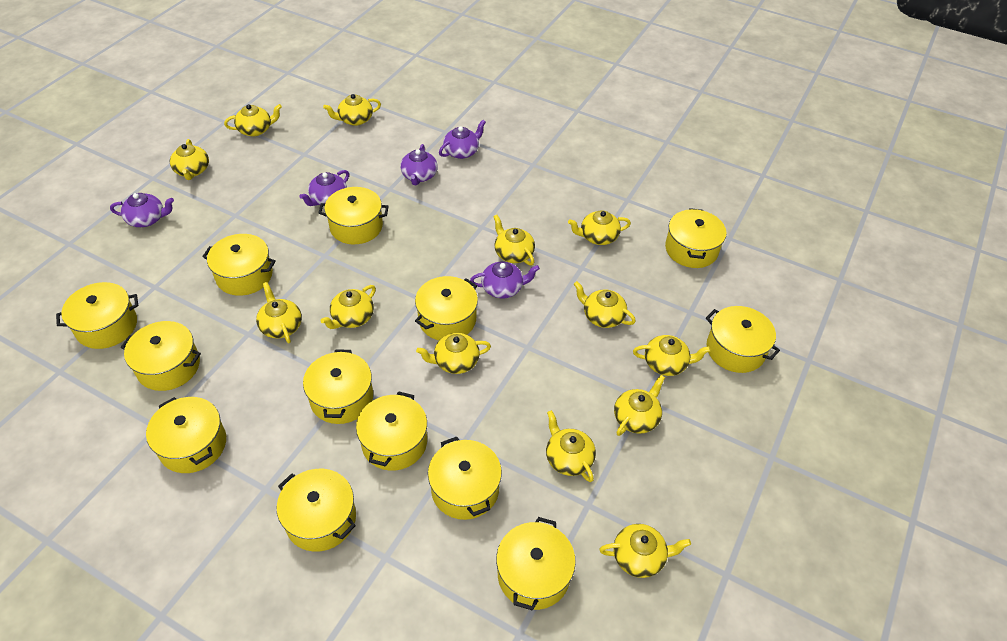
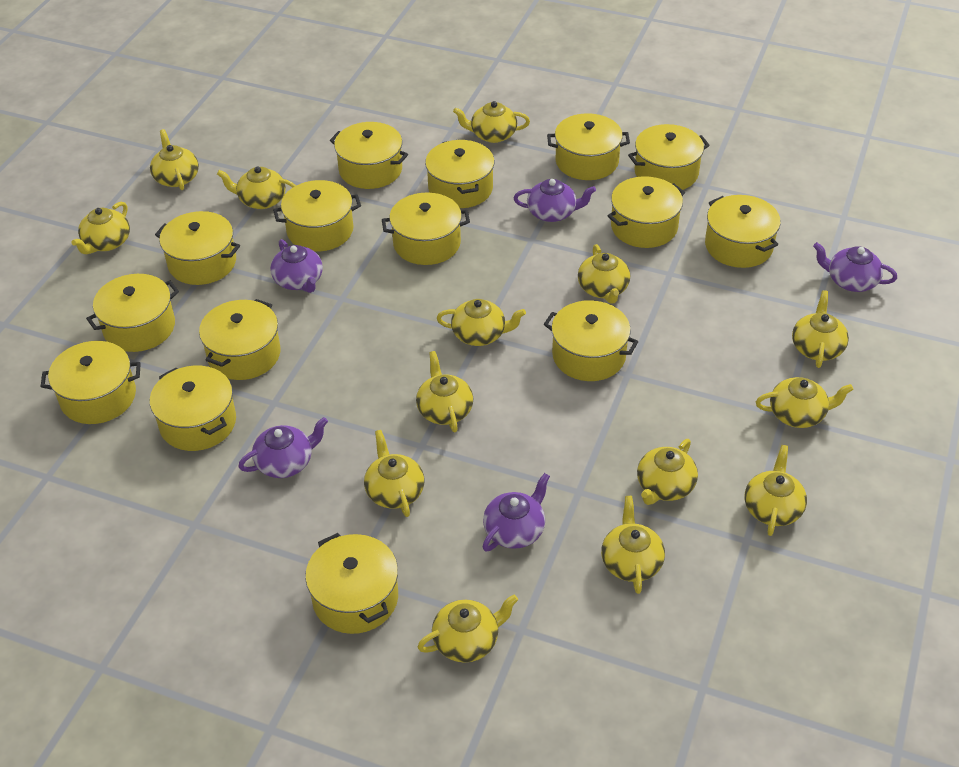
yellow pot: [56,282,138,349] [120,321,201,391] [146,397,226,473] [202,234,276,296] [277,469,356,551] [303,350,373,424] [319,187,389,244] [356,391,427,471] [415,276,478,340] [428,437,502,520] [496,517,576,611] [665,208,726,268] [706,306,780,373] = 13 -> [40,341,141,424] [86,274,179,352] [150,366,236,451] [155,211,240,285] [199,299,281,380] [273,180,361,252] [305,533,398,634] [330,122,408,189] [382,193,470,265] [425,140,495,208] [544,300,638,381] [547,113,630,180] [607,176,685,248] [628,124,710,190] [705,195,781,268] = 15
yellow teapot: [170,139,209,180] [224,104,282,136] [256,282,302,343] [321,285,376,329] [323,94,381,126] [416,333,491,374] [493,215,535,266] [546,410,596,482] [568,210,631,245] [574,281,636,328] [599,524,691,578] [614,375,665,436] [633,335,711,376] = 13 -> [71,202,130,254] [150,129,199,190] [217,166,296,209] [364,430,424,517] [416,351,473,432] [417,594,518,663] [437,299,526,346] [453,101,530,143] [578,244,630,304] [601,496,665,594] [637,439,698,505] [745,445,807,536] [756,377,854,428] [792,290,849,368] = 14

